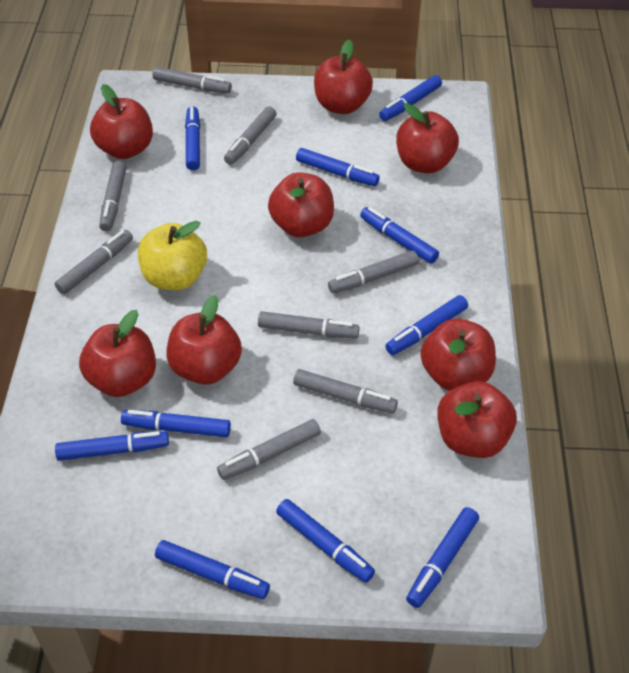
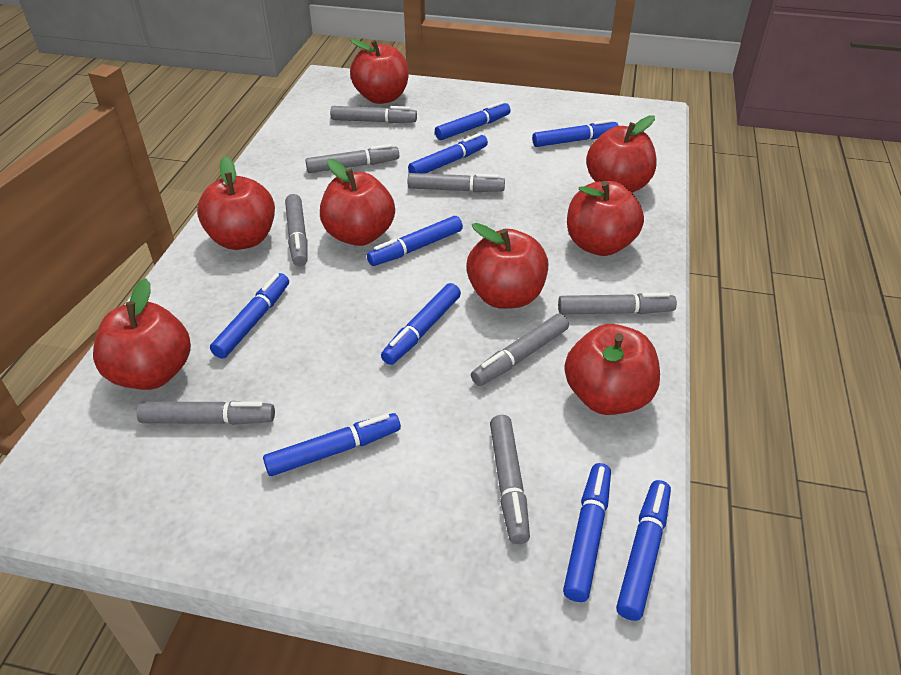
blue marker: [55,431,169,461] [121,410,231,437] [155,540,270,599] [185,106,200,171] [276,499,375,583] [296,148,380,186] [360,207,439,264] [379,75,442,121] [385,295,468,355] [406,507,479,608] = 10 -> [210,273,289,359] [263,413,401,476] [367,216,463,266] [381,283,461,365] [408,133,488,174] [435,101,511,140] [532,119,619,147] [563,463,611,602] [616,480,671,621] = 9
yellow apple: [138,221,207,290] = 1 -> none = 0

